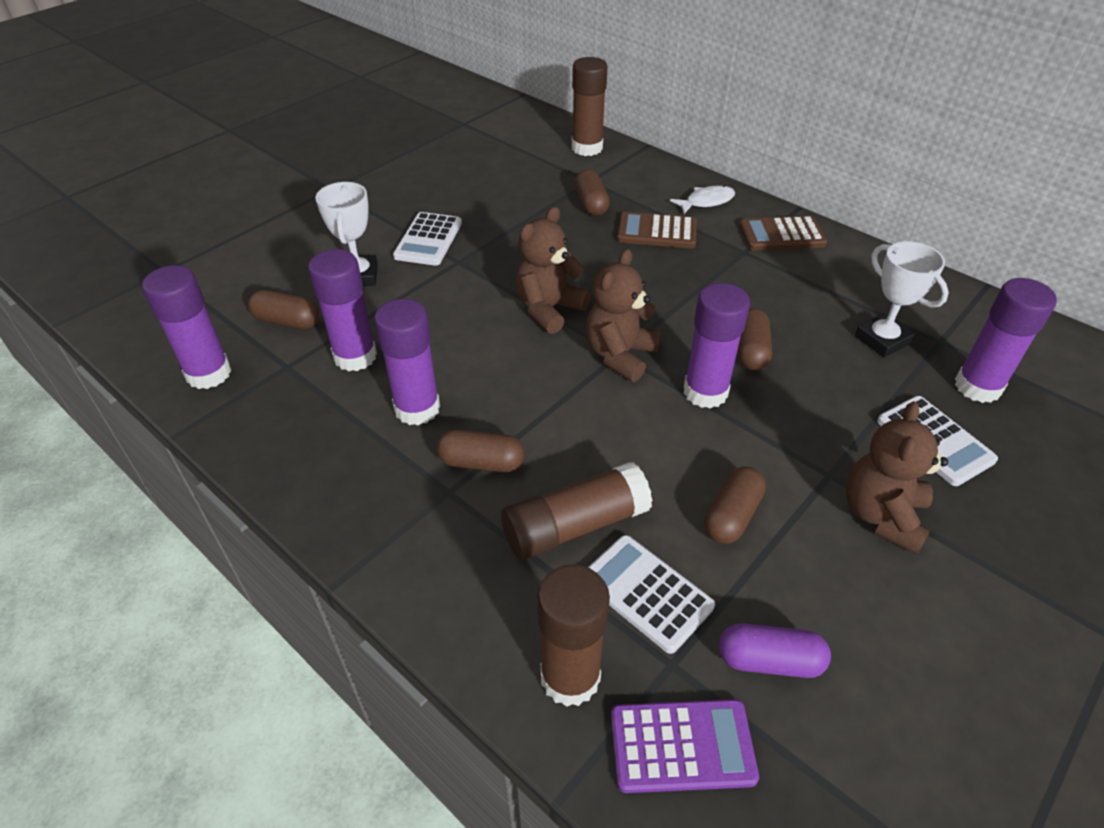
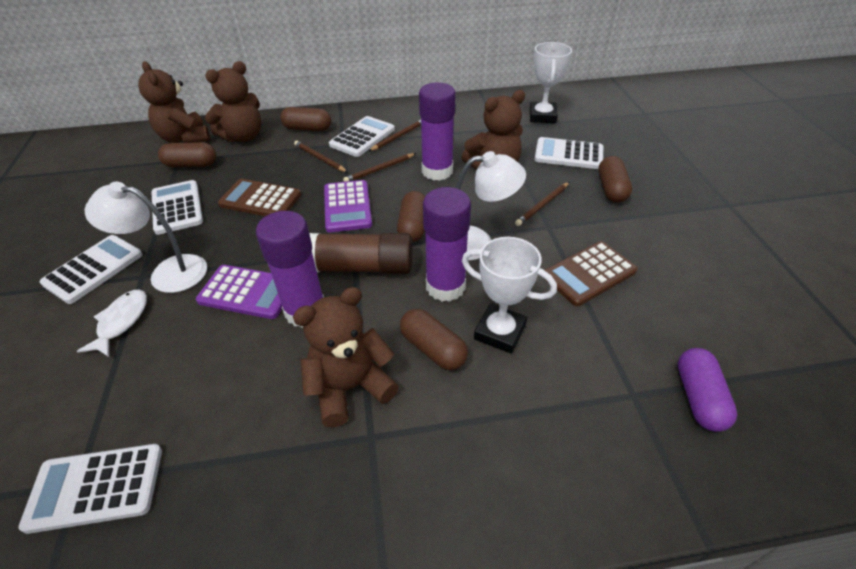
brown glue stick: [501,462,653,560] [537,564,610,707] [572,57,608,156] = 3 -> [309,233,412,274] = 1
brown pencil: none = 0 -> [294,141,348,172] [343,153,416,182] [369,120,421,151] [515,182,569,226] = 4
brown teddy bear: [515,207,591,334] [586,249,661,382] [846,401,948,555] = 3 -> [138,61,210,143] [205,61,261,142] [293,287,399,427] [461,90,525,170] = 4
purple calculator: [611,699,759,793] = 1 -> [196,265,282,319] [324,180,372,232] = 2
purple glue stick: [142,265,231,389] [308,249,377,372] [374,299,440,426] [684,283,750,409] [955,278,1057,403] = 5 -> [256,211,324,328] [419,83,456,181] [423,187,471,302] = 3
white calculator: [393,212,462,266] [588,535,715,654] [877,396,998,486] = 3 -> [18,444,162,534] [40,235,143,304] [152,180,203,235] [329,116,395,157] [534,137,603,169] = 5
white lamp: none = 0 -> [84,182,207,293] [456,151,526,261] = 2

